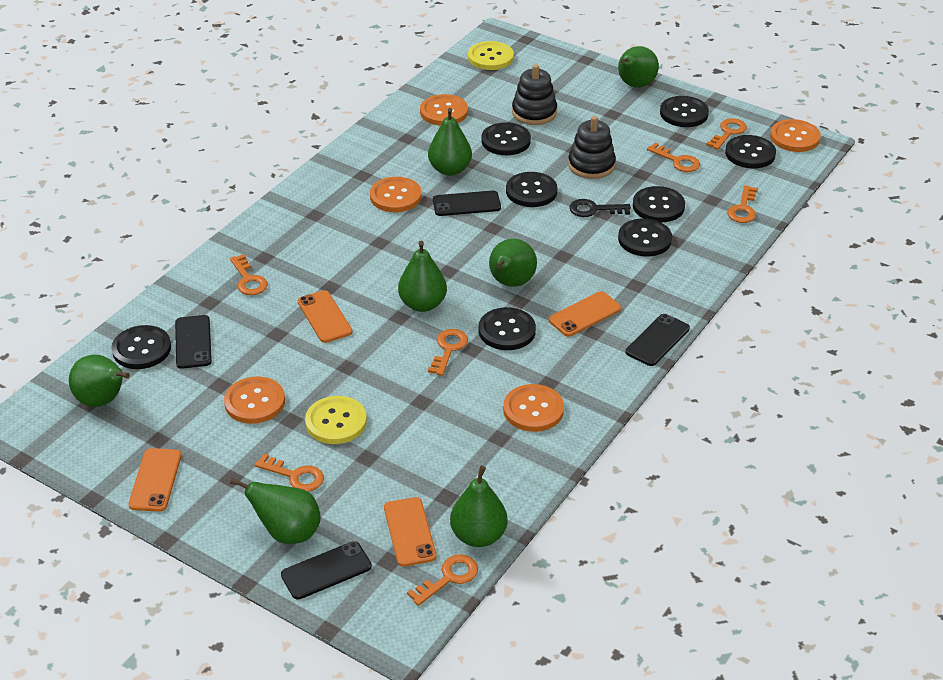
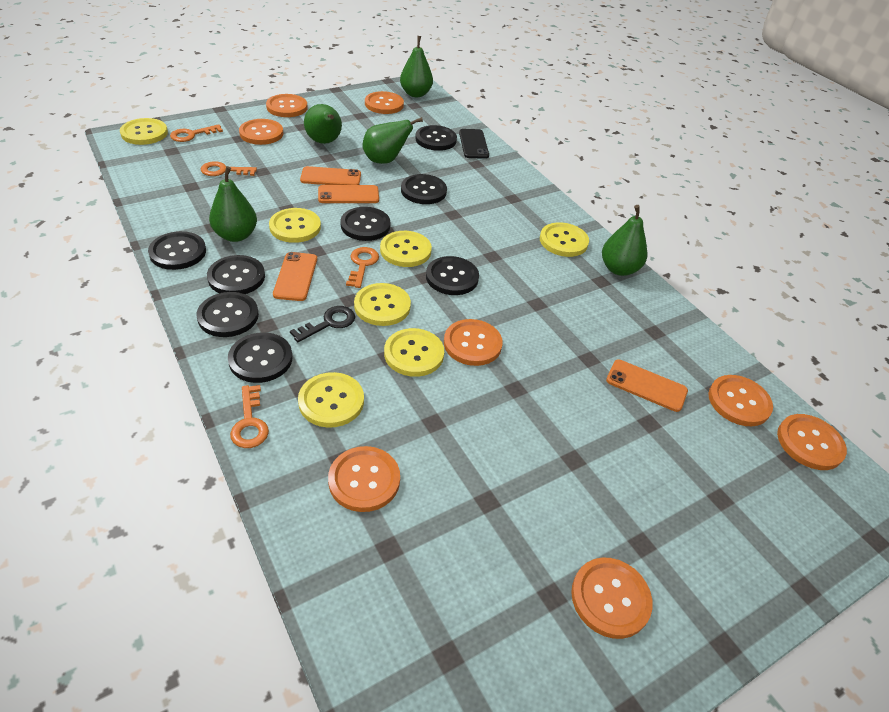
black phone: [175,315,212,369] [281,541,372,600] [433,190,501,216] [626,314,690,366] = 4 -> [459,129,489,159] = 1
black stacking toy: [512,64,557,125] [568,116,616,179] = 2 -> none = 0
green pear: [69,354,130,407] [230,478,321,544] [398,241,447,312] [428,108,472,176] [450,465,508,547] [489,239,537,287] [618,46,659,88] = 7 -> [209,166,257,242] [304,104,342,144] [363,117,423,164] [400,36,433,97] [602,205,647,276] = 5
orange button: [224,377,285,424] [370,177,422,212] [420,94,468,126] [503,384,564,432] [770,119,821,152] = 5 -> [239,119,283,145] [266,94,308,117] [328,446,400,512] [365,91,404,114] [444,319,503,366] [571,558,653,639] [709,375,773,426] [777,414,847,470] = 8
orange key: [230,254,268,295] [254,454,324,492] [407,554,478,606] [428,329,468,376] [647,142,700,172] [706,118,747,150] [727,185,758,223] = 7 -> [170,124,223,142] [201,161,257,176] [230,385,269,448] [346,247,379,288] = 4
yellow button: [305,396,367,444] [468,41,514,70] = 2 -> [120,118,168,145] [269,208,321,243] [298,372,364,428] [354,283,411,326] [380,231,432,267] [384,328,444,377] [540,222,589,257] = 7

